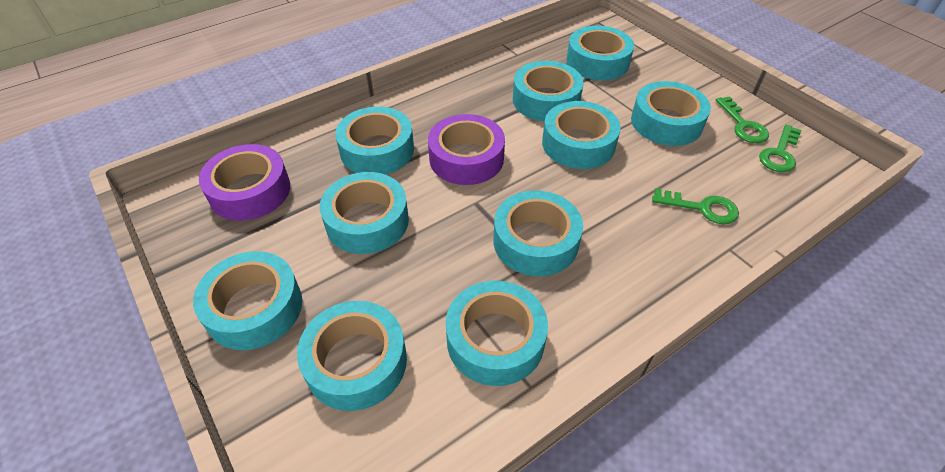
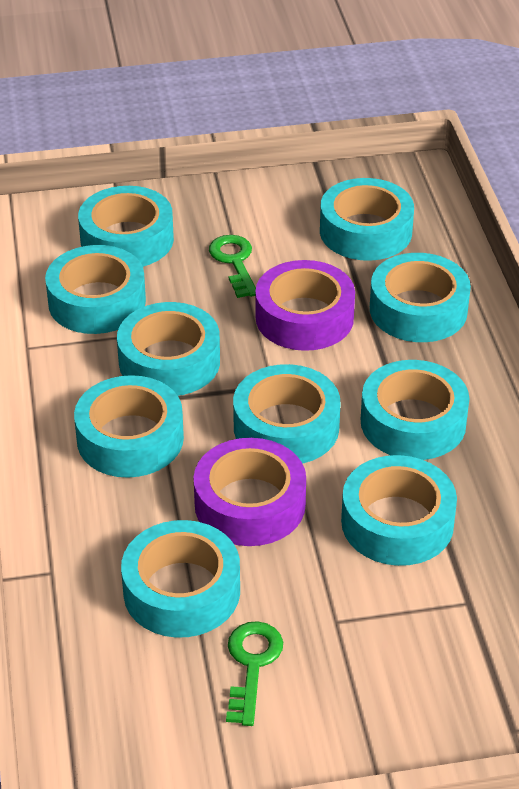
green key: [652,188,739,224] [716,96,769,143] [759,125,802,172] = 3 -> [209,235,256,298] [226,621,283,726] = 2

